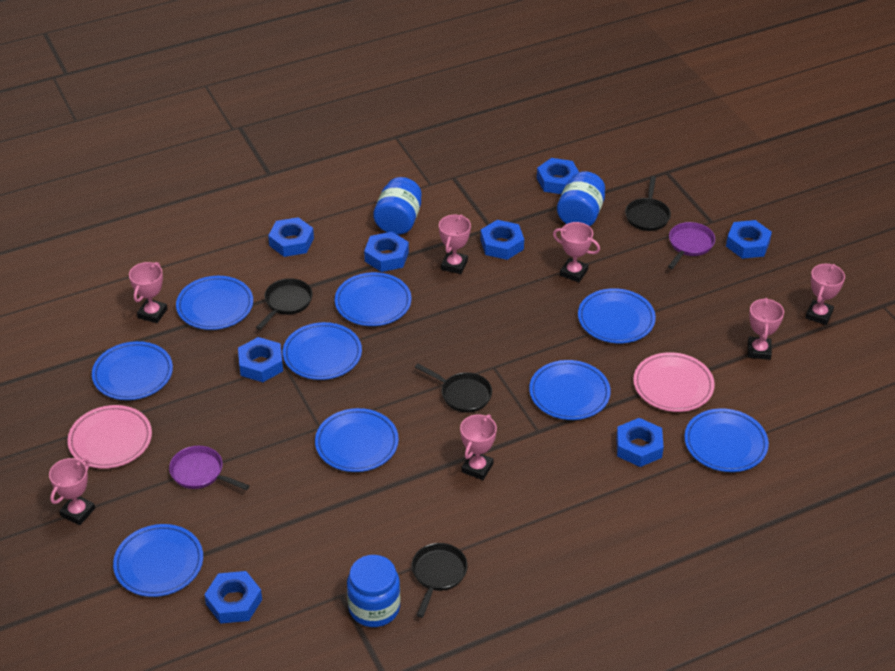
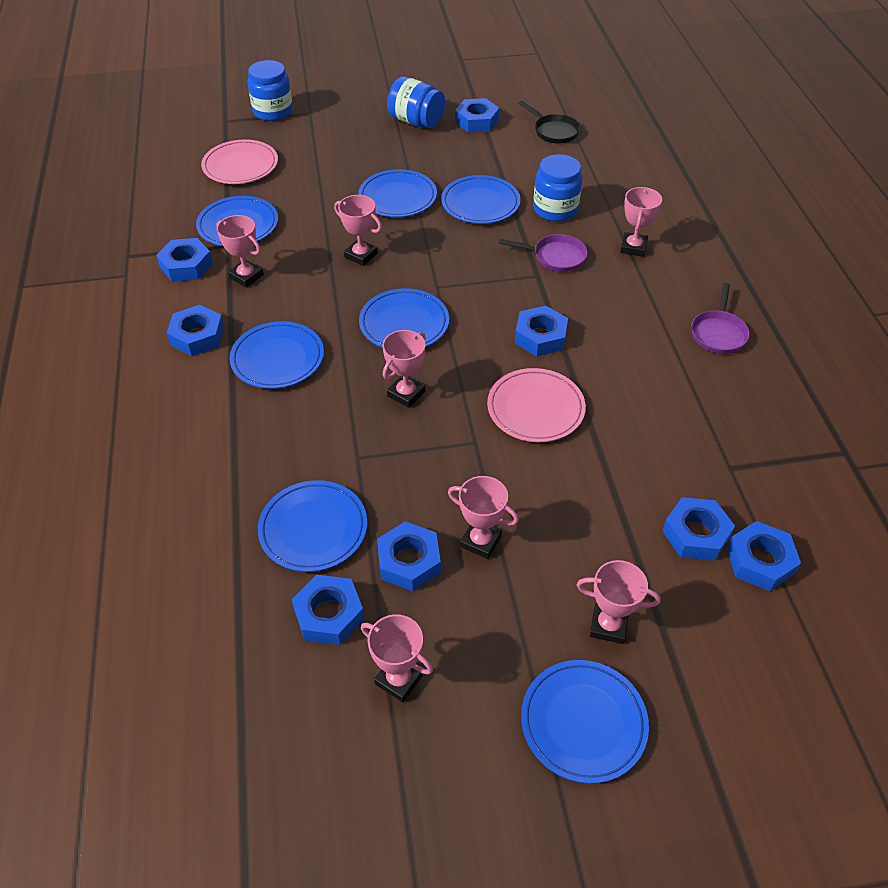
black pan: [256,278,313,330] [411,543,468,618] [415,364,492,413] [625,176,671,231] = 4 -> [518,101,581,144] = 1
blue plate: [92,341,173,400] [113,524,203,597] [176,276,253,330] [283,322,362,380] [315,408,399,472] [335,272,411,326] [529,360,611,420] [578,288,656,343] [684,408,769,472] = 9 -> [196,196,278,246] [229,321,324,389] [258,480,367,572] [358,169,437,217] [359,288,449,348] [441,175,520,224] [521,660,649,784] = 7

